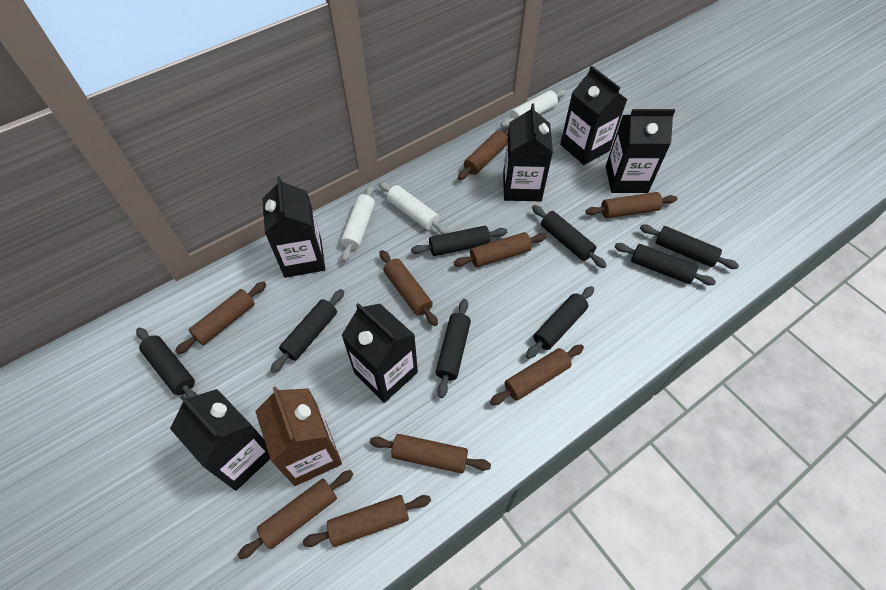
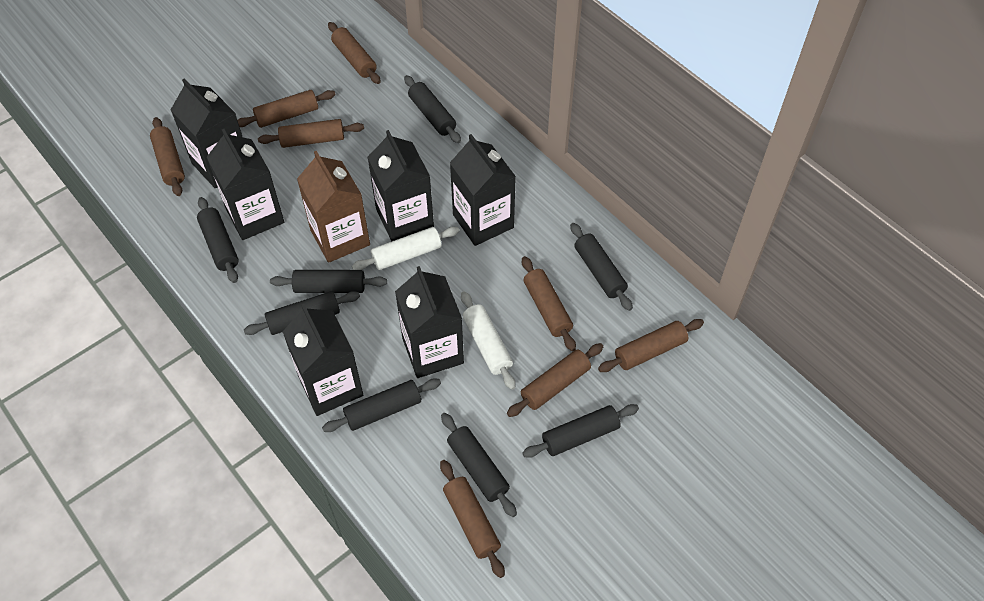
brown rolling pin: [175,282,267,354] [238,470,353,559] [303,495,431,547] [370,434,491,473] [379,250,438,326] [453,232,547,267] [458,127,509,180] [490,345,584,405] [585,192,677,218] = 9 -> [150,117,185,196] [237,90,336,128] [258,119,364,148] [328,22,381,84] [440,460,505,578] [507,343,603,417] [522,256,576,351] [598,319,704,372] = 8
white rolling pin: [341,185,375,262] [379,181,449,234] [501,90,566,127] = 3 -> [352,227,460,270] [461,291,516,390] = 2

